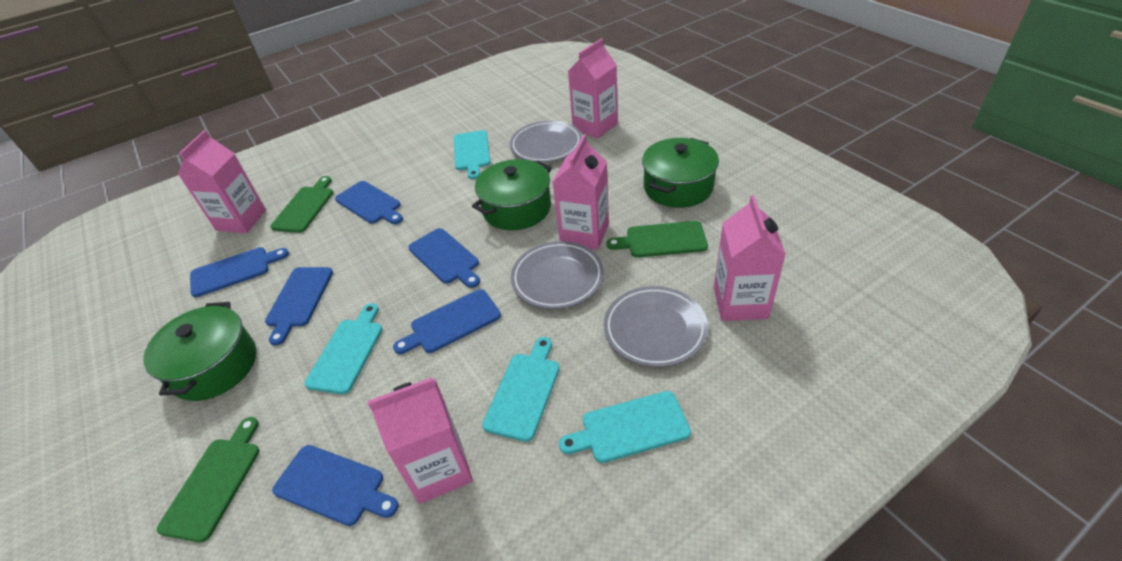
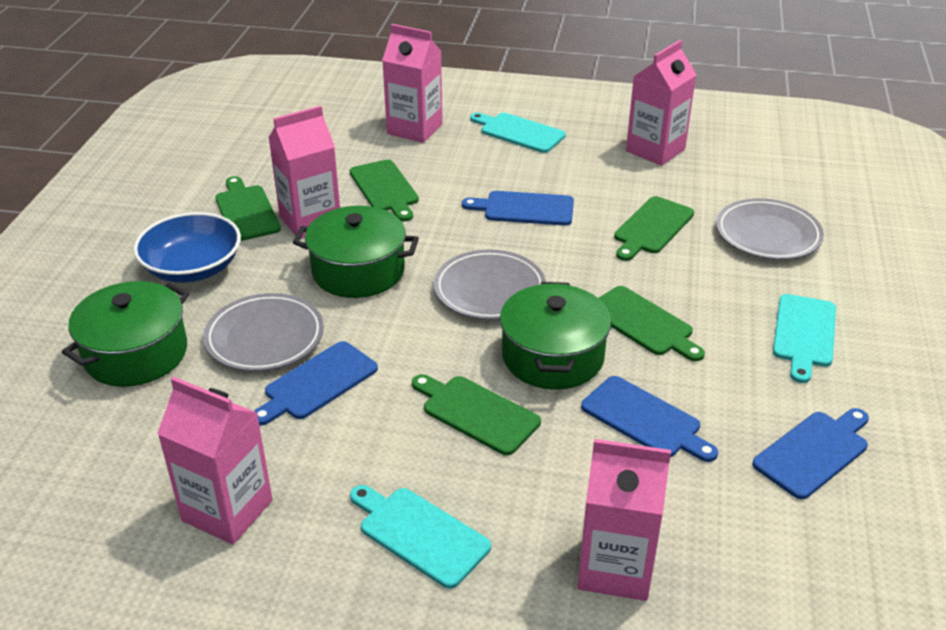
blue bowl: none = 0 -> [133,212,241,283] = 1
blue cutting board: [190,247,289,297] [265,267,333,346] [272,445,399,526] [335,181,403,224] [393,289,501,354] [408,228,480,288] = 6 -> [254,341,378,426] [462,191,574,226] [581,376,718,462] [752,408,869,499] = 4
green cutting board: [157,417,259,543] [270,176,333,233] [606,221,708,258] = 3 -> [215,176,281,241] [349,160,419,222] [412,374,541,455] [599,286,705,361] [614,196,694,261] = 5
turquoise cutting board: [304,303,383,394] [454,130,491,179] [482,337,560,442] [559,391,691,463] = 4 -> [350,485,491,589] [470,113,566,153] [773,294,836,383] = 3

